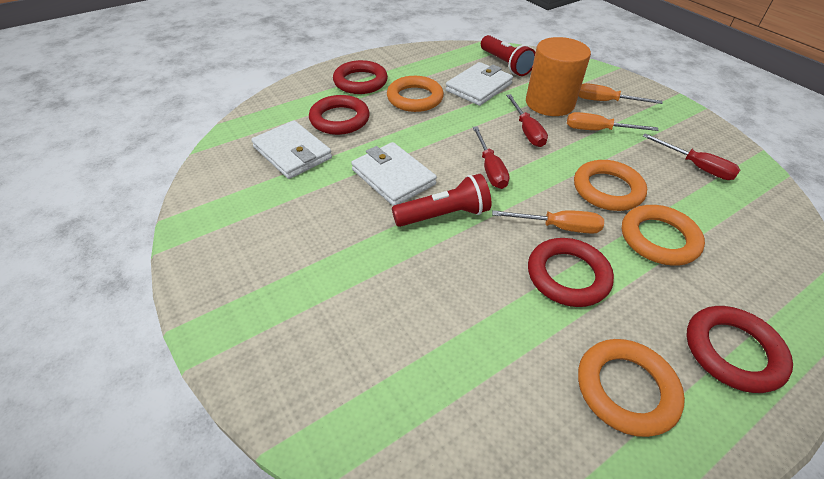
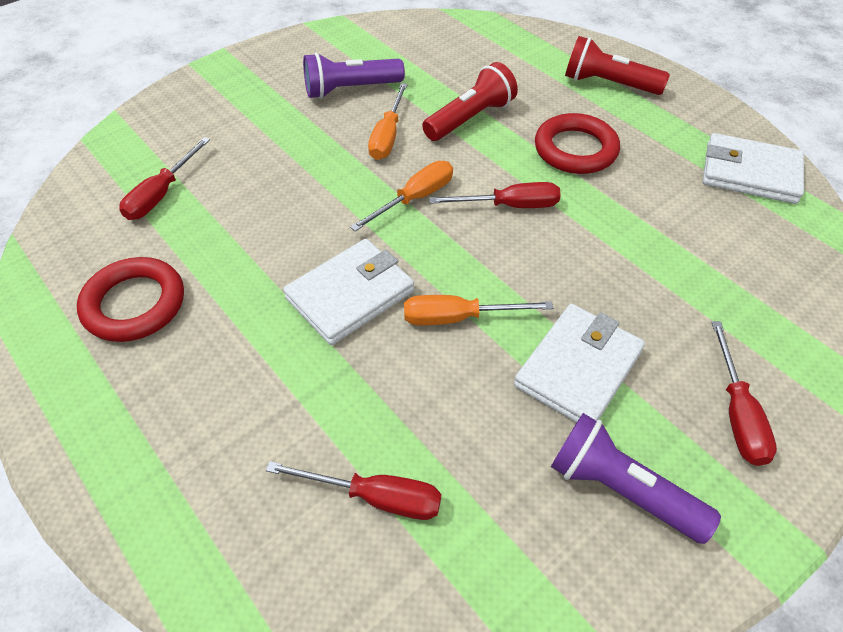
orange cylinder: [526,37,591,116] = 1 -> none = 0
orange ring: [387,76,444,112] [574,160,647,211] [578,339,685,437] [622,205,705,266] = 4 -> none = 0
purple flashlight: none = 0 -> [303,53,405,99] [551,413,721,544] = 2
red ring: [309,95,370,135] [333,60,388,94] [528,238,614,307] [687,306,793,393] = 4 -> [77,257,184,342] [535,113,620,174] = 2
red screwdriver: [473,126,510,189] [506,94,548,147] [643,133,740,180] = 3 -> [119,137,210,220] [266,461,441,520] [429,182,561,208] [712,321,777,466] = 4

